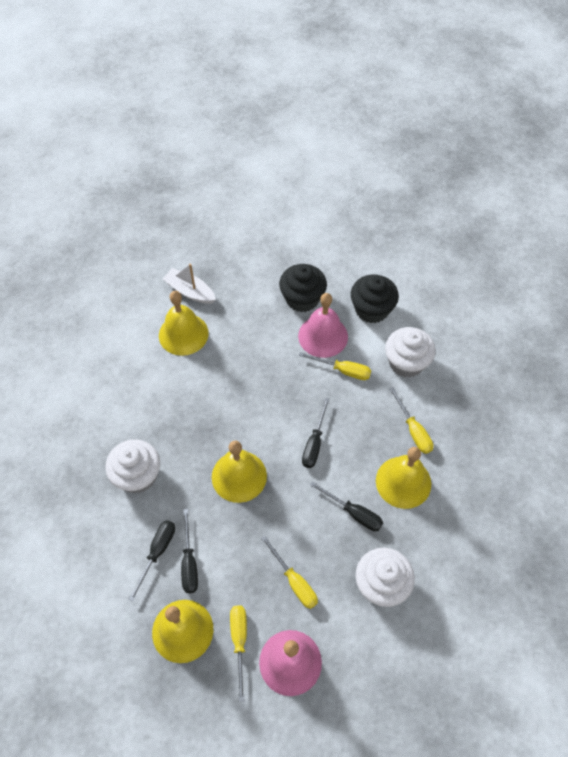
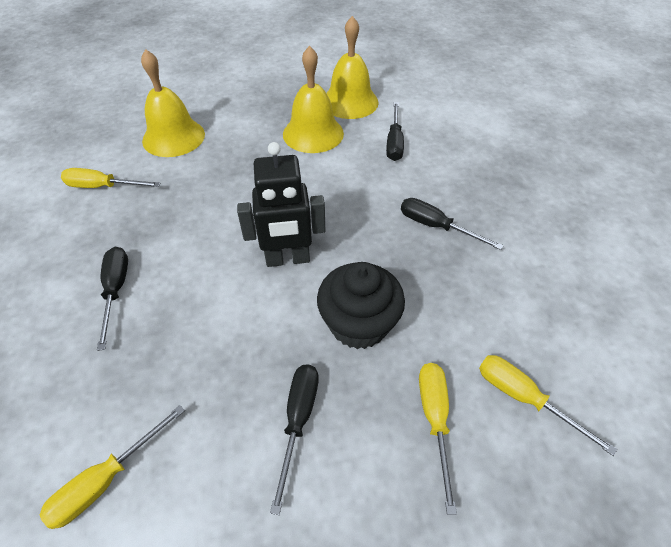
black cupcake: [279,264,327,312] [351,275,399,323] = 2 -> [317,262,405,349] = 1
black robot: none = 0 -> [237,142,325,267] = 1
pink bell: [259,630,322,696] [298,293,348,358] = 2 -> none = 0
white boat: [163,264,216,304] = 1 -> none = 0
white cupcake: [105,439,160,494] [356,548,415,607] [385,327,436,378] = 3 -> none = 0
yellow bell: [152,600,213,663] [159,291,209,356] [212,441,267,503] [376,447,431,509] = 4 -> [141,49,205,157] [283,46,344,153] [326,16,379,119] = 3

